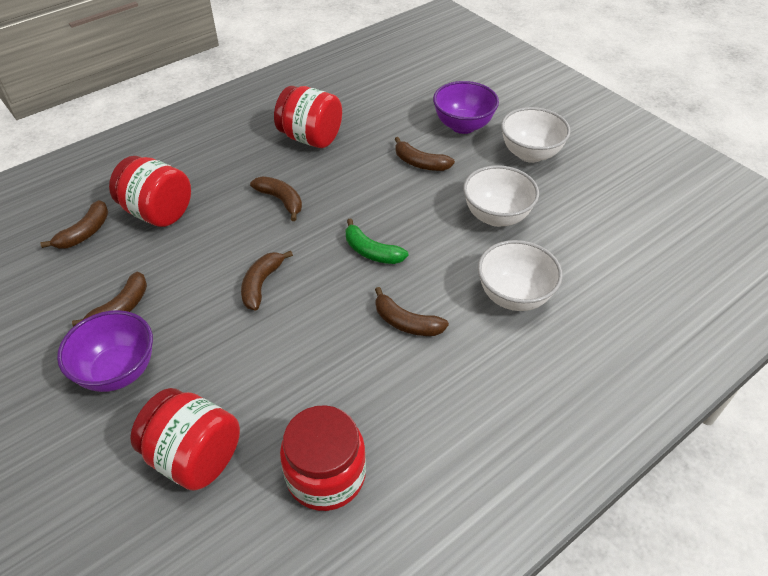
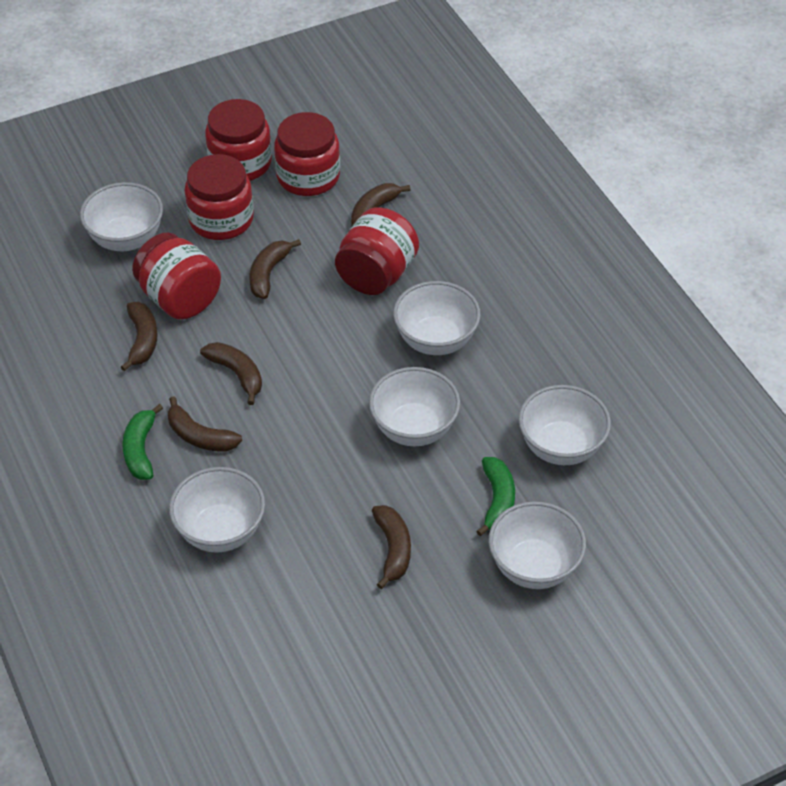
green banana: [346,219,408,264] = 1 -> [122,404,163,480] [476,457,515,536] = 2
purple bowl: [57,310,153,392] [433,81,499,134] = 2 -> none = 0
red jar: [109,156,191,227] [130,388,240,490] [274,86,342,148] [280,405,366,511] = 4 -> [132,232,221,320] [185,154,254,240] [205,99,272,181] [274,112,340,196] [335,207,419,295] = 5
white bowl: [463,165,539,227] [478,240,563,311] [501,107,571,163] = 3 -> [80,182,163,251] [169,467,265,553] [369,367,460,446] [393,281,481,355] [489,501,586,589] [519,385,611,465] = 6

